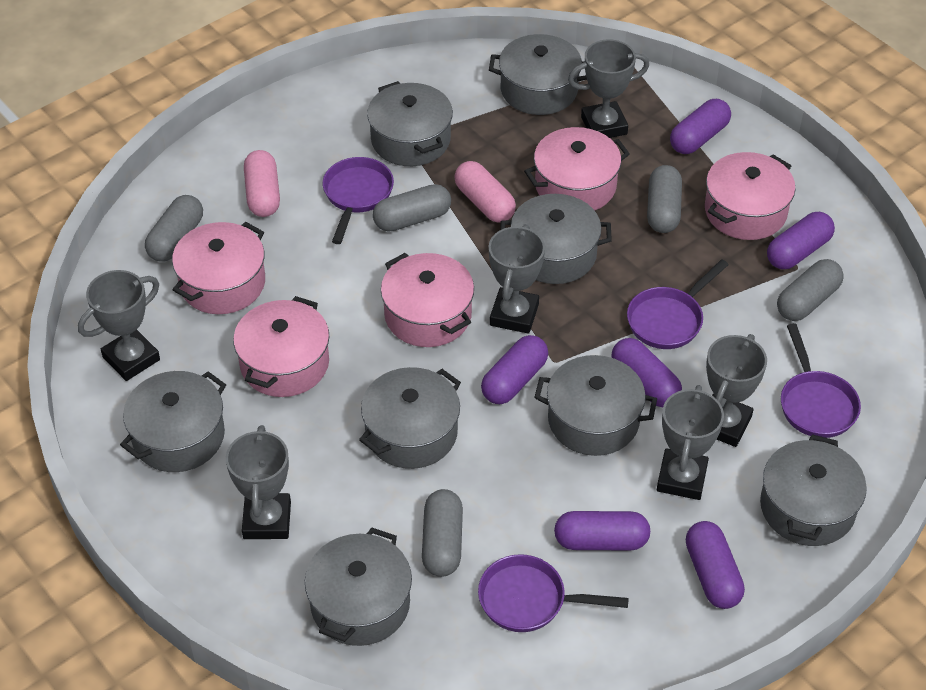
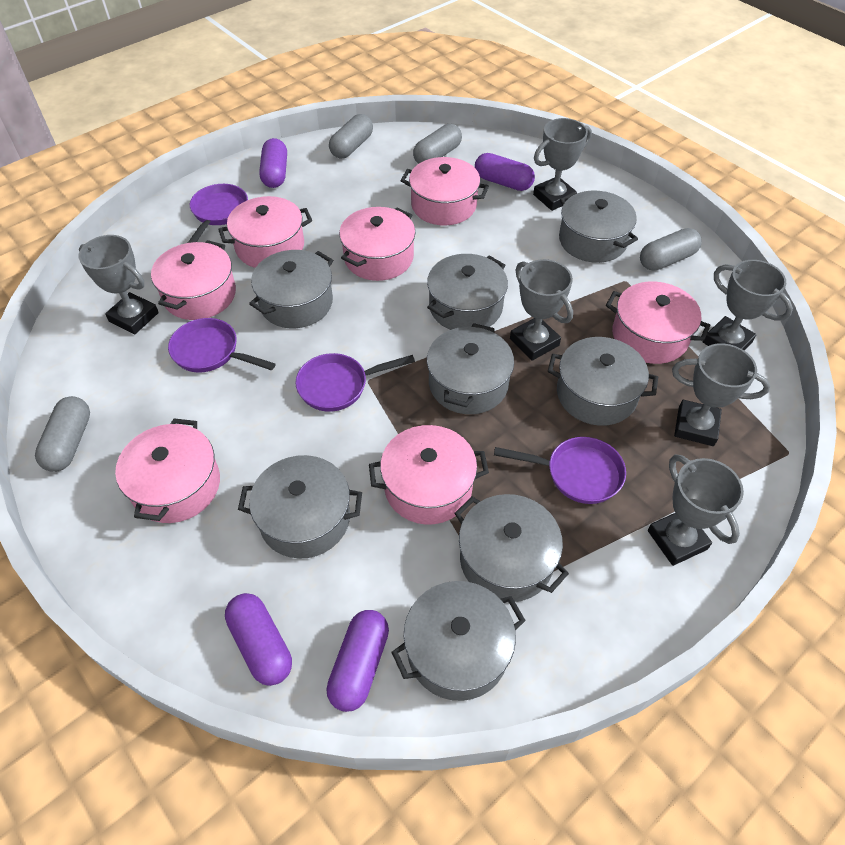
grey capsule: [145,195,203,262] [373,184,451,231] [422,489,463,577] [647,165,682,233] [777,259,844,321] = 5 -> [35,396,90,472] [329,114,373,159] [413,124,462,164] [640,228,702,271] = 4
pink capsule: [244,150,280,217] [454,161,516,223] = 2 -> none = 0
pink pot: [172,222,265,314] [233,296,329,397] [381,253,474,347] [524,127,630,210] [705,152,795,240] = 5 -> [115,418,220,523] [151,240,236,320] [218,196,312,268] [339,207,415,281] [369,425,489,525] [401,157,489,225] [606,282,710,364] = 7
purple capsule: [481,335,548,404] [554,511,650,551] [611,338,682,407] [670,99,731,154] [686,521,745,609] [767,212,835,269] = 6 -> [225,593,292,686] [259,138,287,188] [326,610,389,712] [475,153,535,191] = 4

